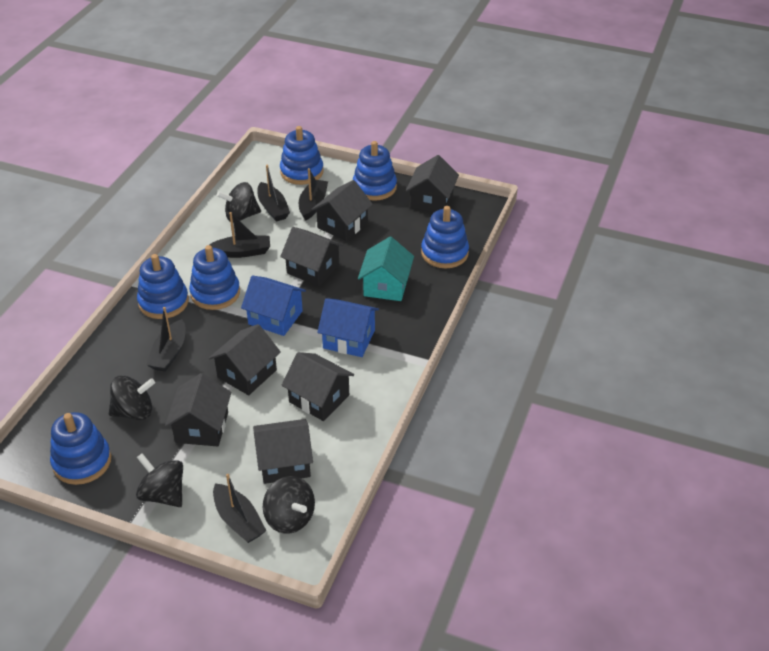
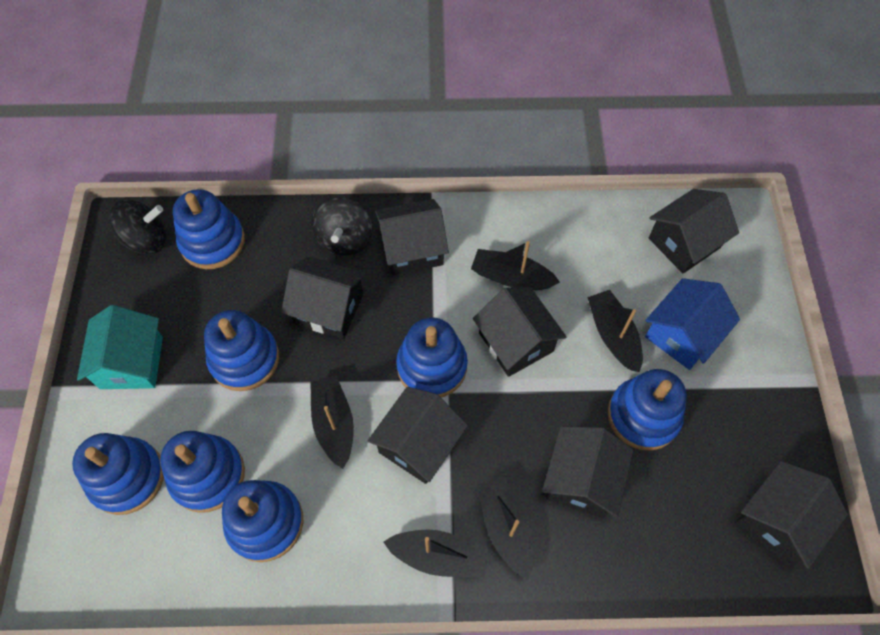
black spinning top: [109,375,155,420] [136,453,183,507] [217,182,261,223] [263,476,315,534] = 4 -> [109,200,166,254] [311,197,373,256] = 2
blue house: [241,276,306,336] [317,298,379,357] = 2 -> [645,278,740,370] = 1
blue stacking toy: [50,412,111,485] [137,254,189,319] [189,245,240,310] [280,126,324,185] [353,141,397,201] [421,206,469,268] = 6 -> [72,433,164,515] [160,431,245,513] [173,189,245,269] [204,310,279,391] [222,480,304,562] [396,317,468,397] [608,369,687,451] = 7

